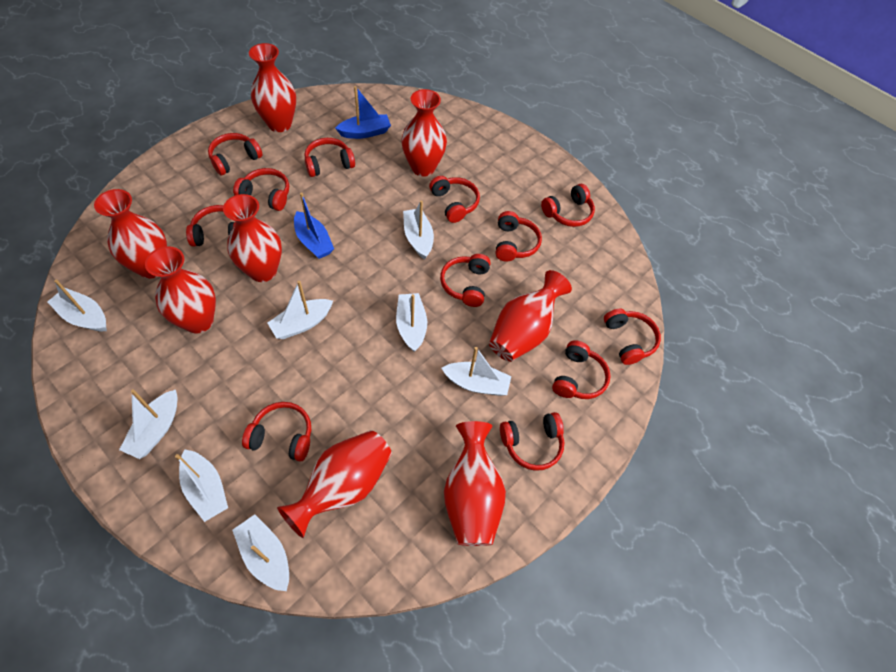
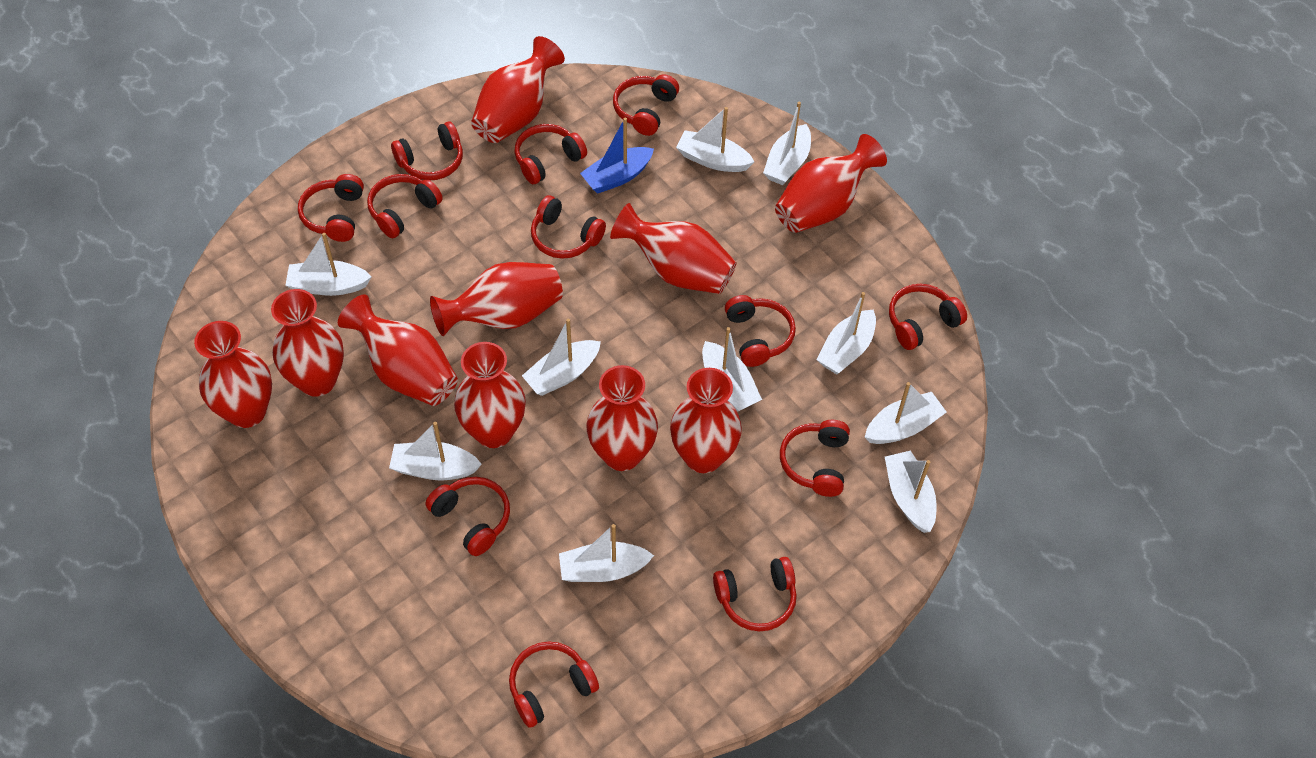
blue boat: [294,193,334,259] [335,86,391,139] = 2 -> [580,118,654,194] = 1
red vase: [94,189,167,279] [145,246,216,334] [223,194,282,282] [249,43,296,132] [277,430,392,538] [401,89,447,177] [444,421,506,546] [489,270,572,362] = 8 -> [194,321,272,428] [271,289,344,397] [338,294,458,406] [430,262,563,336] [454,342,526,448] [471,36,565,143] [586,365,658,471] [610,203,737,294] [670,368,742,473] [775,134,887,233] = 10
white boat: [48,279,107,331] [119,389,178,459] [175,449,228,522] [232,514,289,591] [267,281,333,339] [396,293,427,352] [403,200,434,259] [442,347,511,396] = 8 -> [285,233,372,296] [389,422,482,480] [522,319,601,396] [559,524,654,582] [676,107,754,172] [702,327,762,411] [763,101,811,185] [816,292,876,374] [865,382,946,444] [885,451,936,533] = 10

